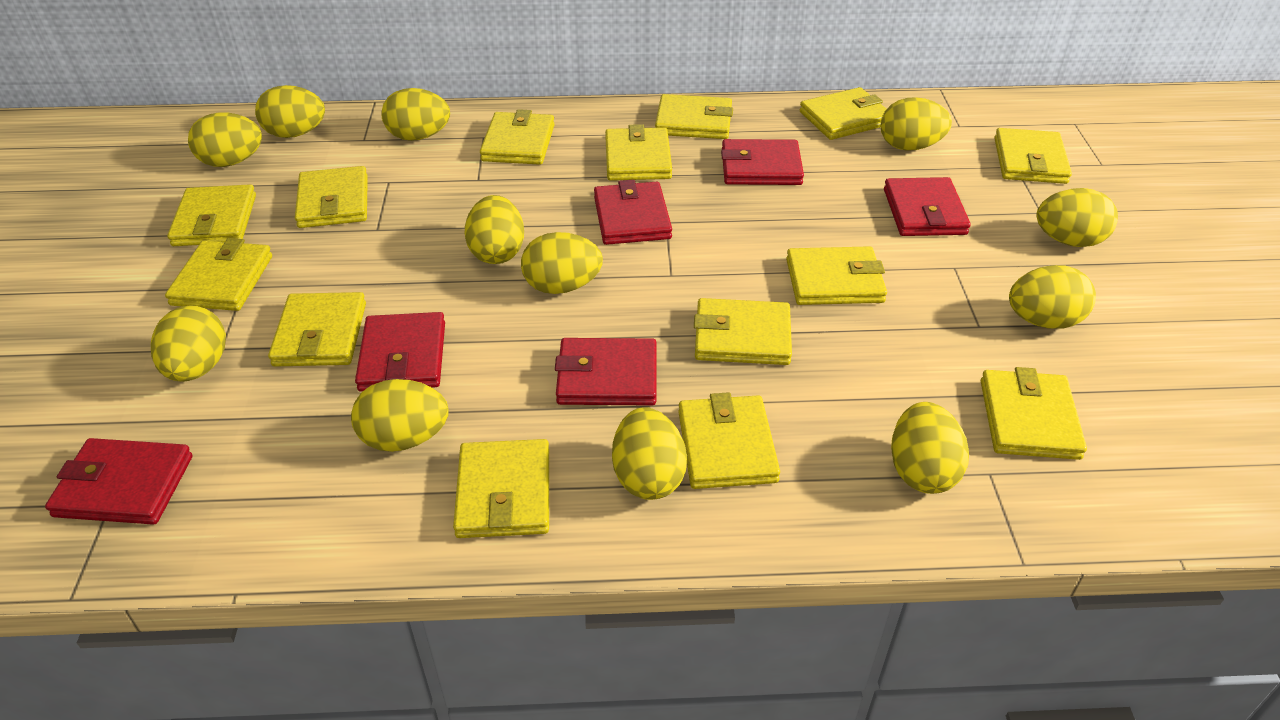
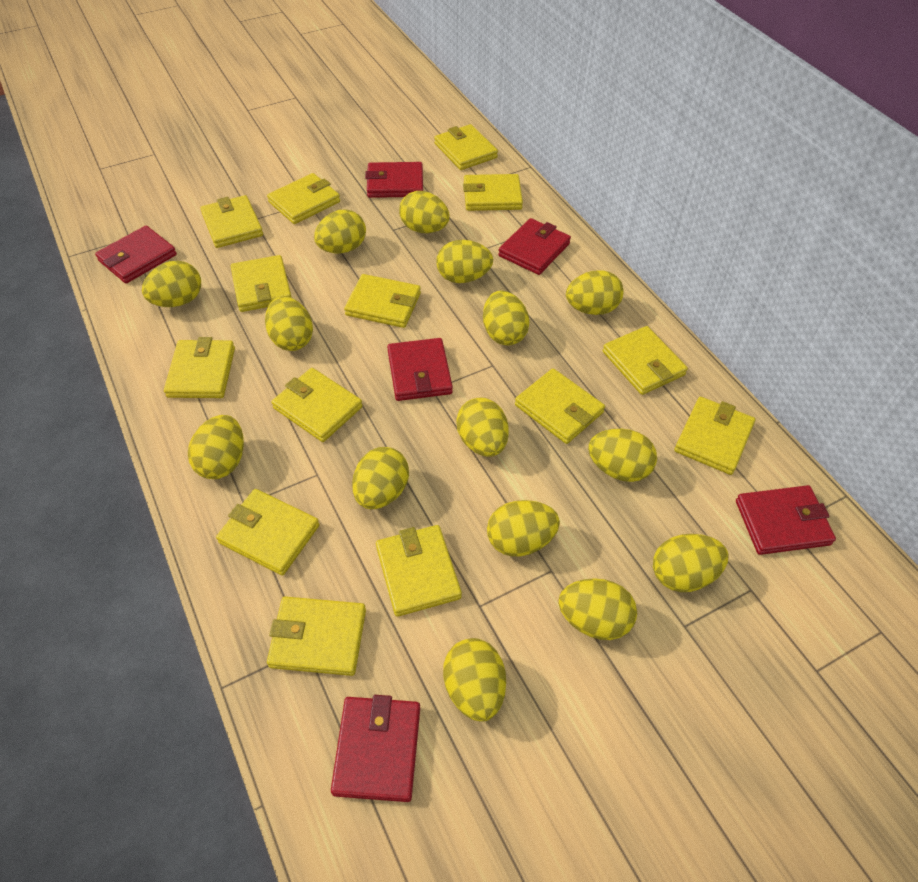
yellow egg: [151,305,226,382] [188,113,262,167] [255,85,325,138] [351,379,449,452] [381,88,450,141] [465,195,524,264] [521,232,603,294] [612,407,687,500] [880,97,952,151] [891,402,969,494] [1009,265,1096,329] [1036,188,1118,247] = 12 -> [142,261,201,307] [188,415,244,479] [265,296,313,351] [314,209,366,254] [352,447,409,509] [399,191,450,233] [436,240,493,283] [443,638,506,722] [456,397,509,457] [483,291,529,345] [487,500,560,557] [558,578,637,640] [566,270,624,315] [588,429,657,482] [653,534,729,592] = 15

